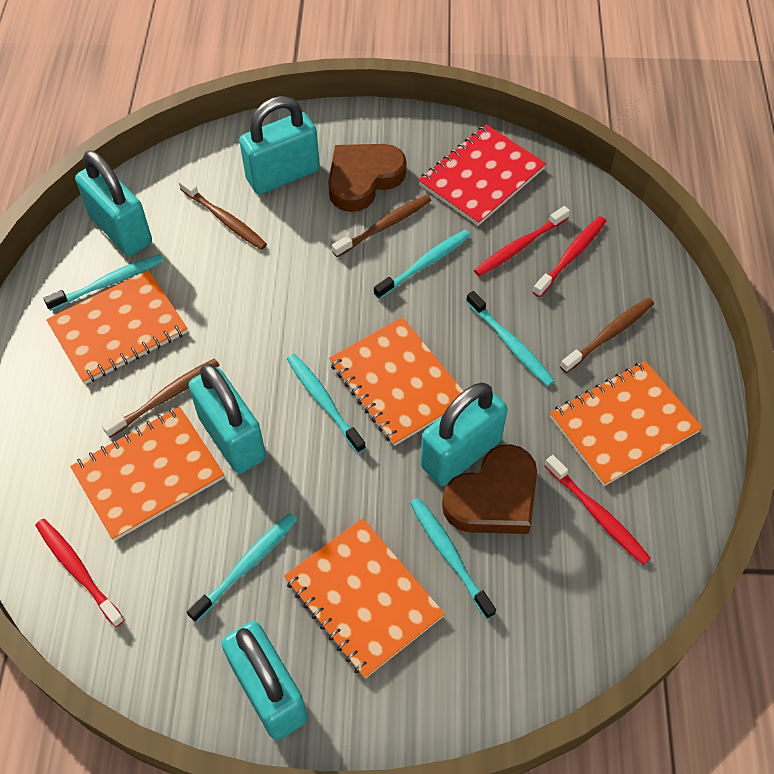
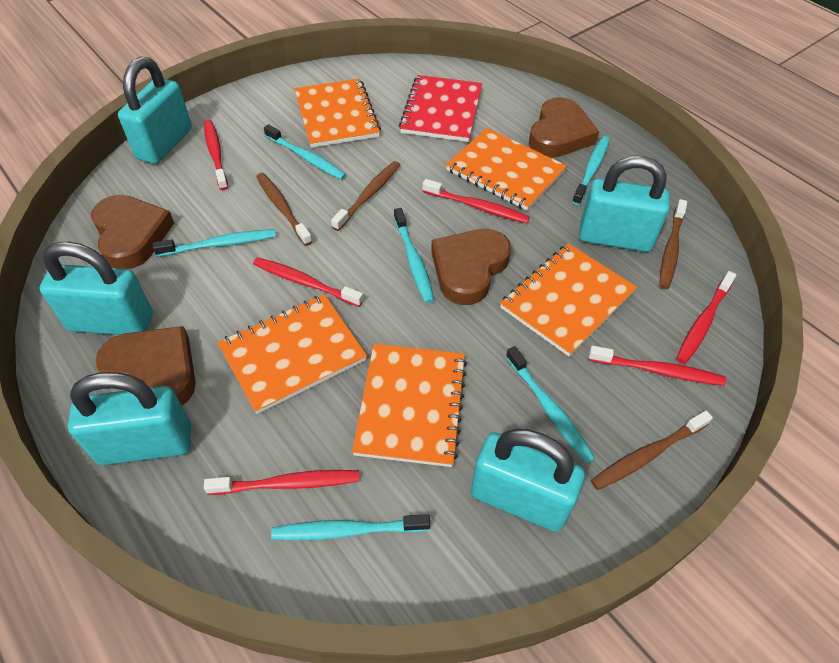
brown heart: [328,144,406,212] [442,444,537,534] = 2 -> [91,195,174,269] [96,326,196,406] [431,229,511,305] [529,97,599,158] = 4
red toothbrush: [35,519,125,627] [474,206,570,277] [533,216,606,297] [545,455,651,565] = 4 -> [204,120,228,190] [204,470,359,495] [253,257,363,307] [423,179,530,224] [588,346,726,386] [676,271,737,364] = 6

